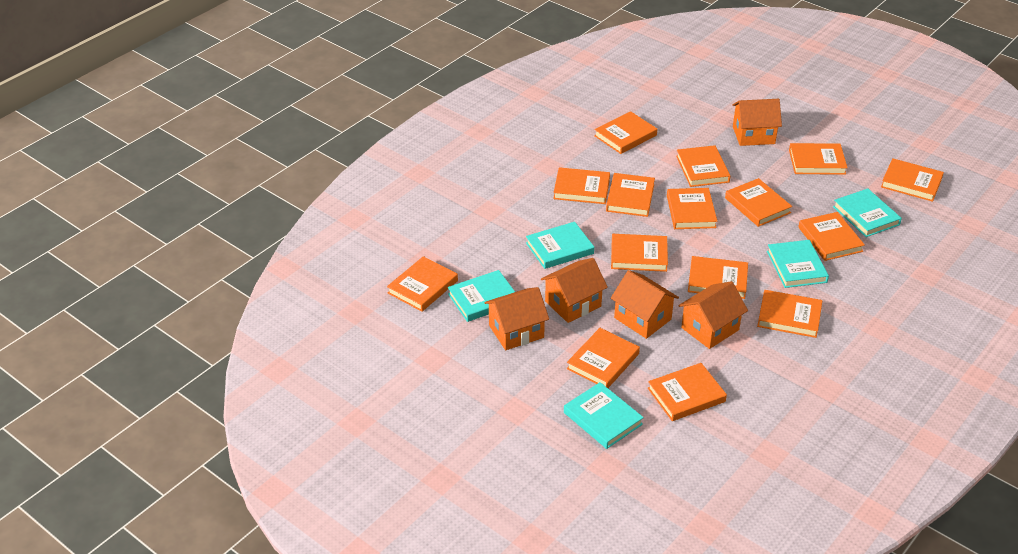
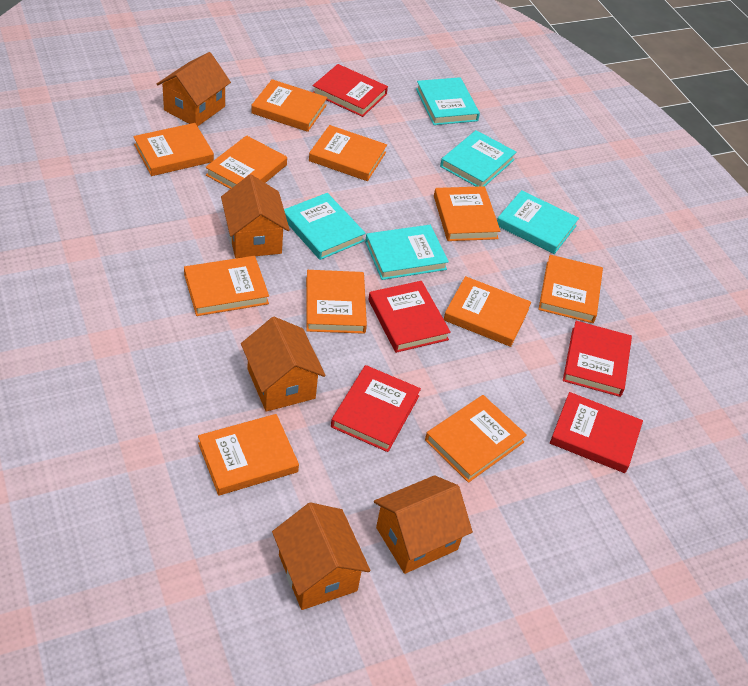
orange book: [387,256,458,312] [553,167,610,204] [567,328,640,388] [594,111,657,154] [606,173,655,217] [611,234,668,272] [648,363,727,421] [667,188,717,229] [676,145,731,187] [688,256,748,299] [725,178,792,227] [757,290,823,338] [789,143,848,175] [798,212,865,261] [881,158,944,202] = 15 -> [133,123,214,176] [184,256,269,316] [198,414,299,495] [206,135,287,189] [251,79,327,132] [306,270,367,334] [309,125,387,181] [425,395,527,483] [434,186,501,241] [444,276,531,347] [538,255,603,323] = 11
red book: none = 0 -> [313,64,388,117] [331,365,421,452] [368,281,451,353] [550,392,643,473] [563,321,632,397] = 5

